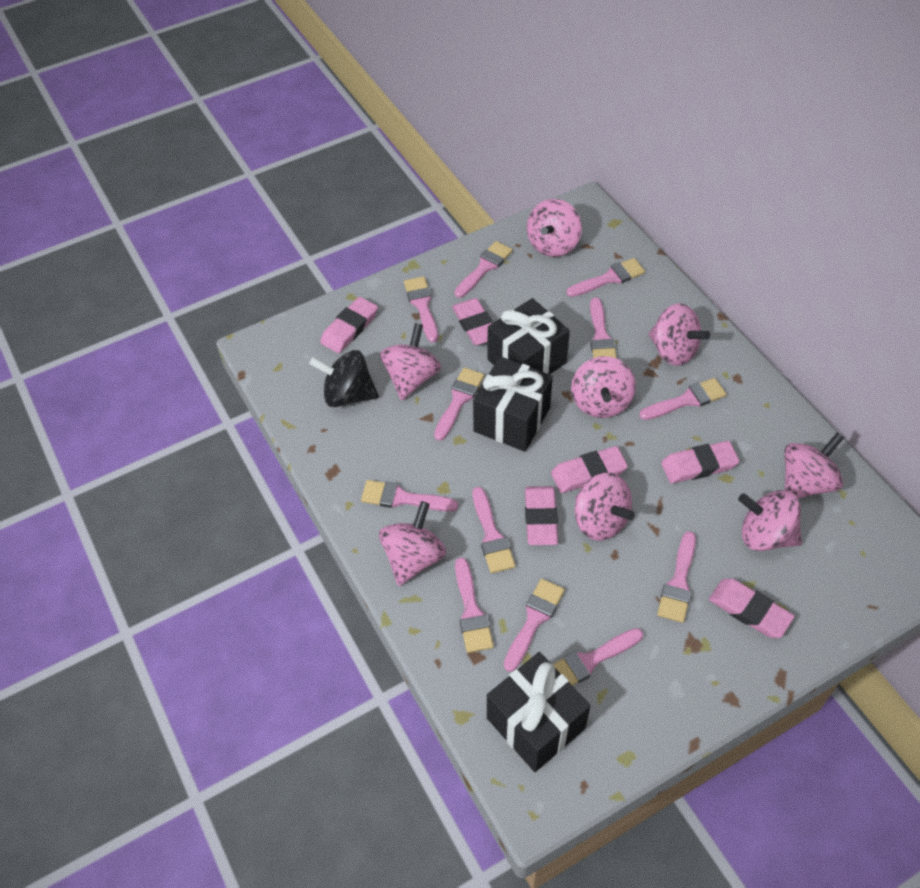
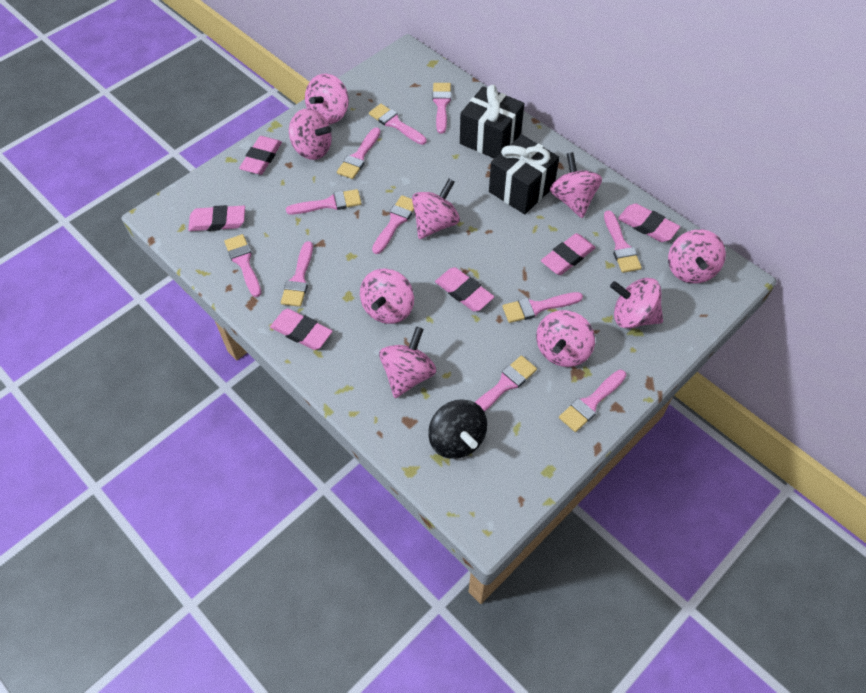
black gift: [473,356,553,452] [487,652,591,772] [488,298,570,374] = 3 -> [460,85,525,159] [489,135,559,214] = 2
pink brush: [361,480,458,512] [404,276,438,343] [434,368,484,441] [454,241,513,298] [455,558,494,653] [473,487,516,573] [504,579,565,672] [553,628,643,686] [566,258,645,297] [590,298,617,358] [639,378,727,420] [657,531,696,623] = 12 -> [224,234,261,297] [281,241,313,307] [286,189,362,214] [337,127,381,179] [369,104,427,145] [372,195,414,254] [432,83,451,134] [475,356,537,412] [502,292,583,323] [559,370,626,432] [604,211,642,273] = 11
pink spinning top: [379,501,446,586] [380,323,441,400] [527,199,582,257] [571,356,636,418] [575,473,635,541] [648,303,710,366] [738,490,802,551] [784,432,844,499] = 8 -> [289,108,332,160] [305,74,349,124] [360,268,414,324] [379,327,436,398] [412,179,460,239] [536,310,595,367] [550,152,602,218] [610,278,663,329] [668,229,726,284] = 9

